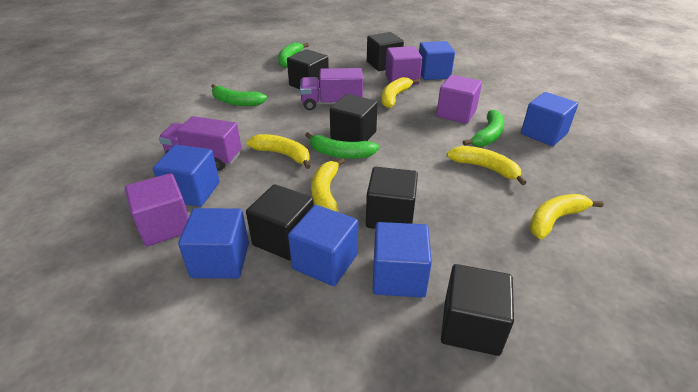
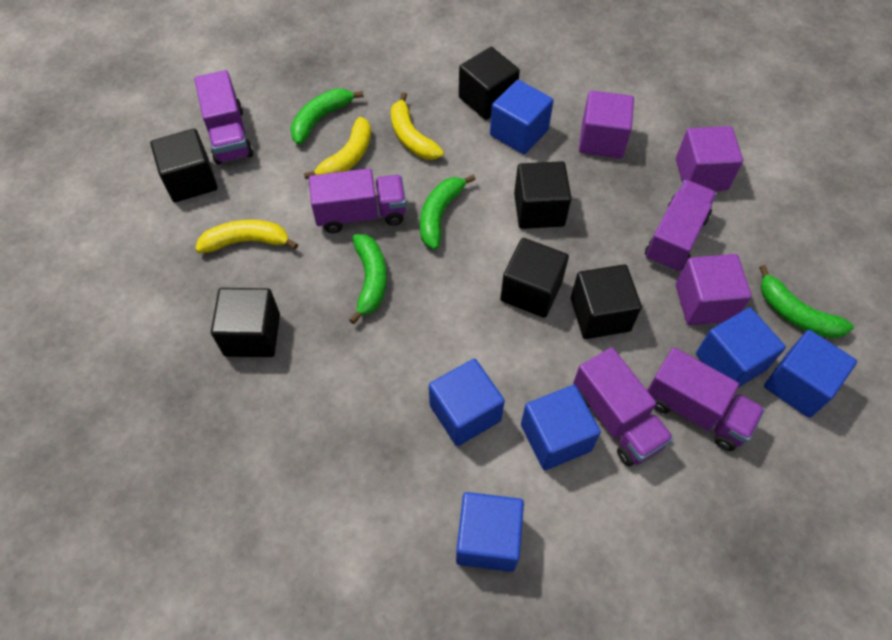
purple truck: [159,116,241,170] [300,68,363,110] = 2 -> [194,70,253,164] [309,168,406,233] [573,347,674,466] [645,180,717,272] [647,347,765,451] = 5
yellow banana: [247,134,311,169] [311,158,345,212] [381,77,419,108] [447,146,527,185] [529,194,604,239] = 5 -> [195,220,298,253] [304,117,371,179] [391,92,444,160] = 3

